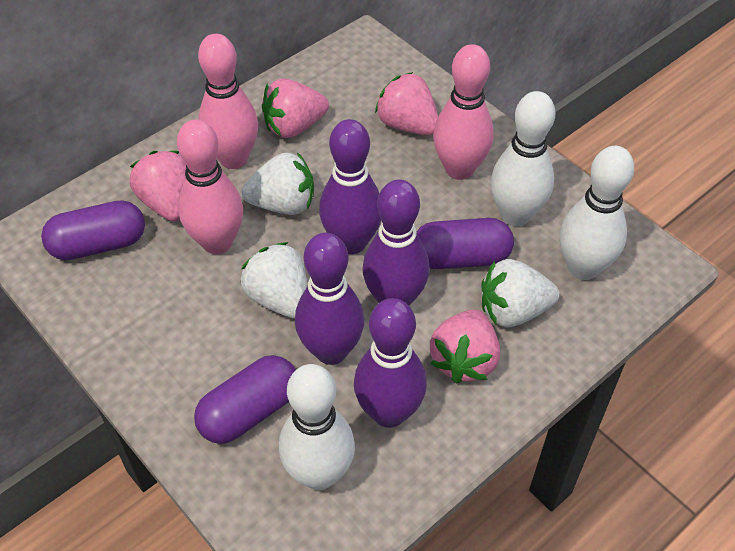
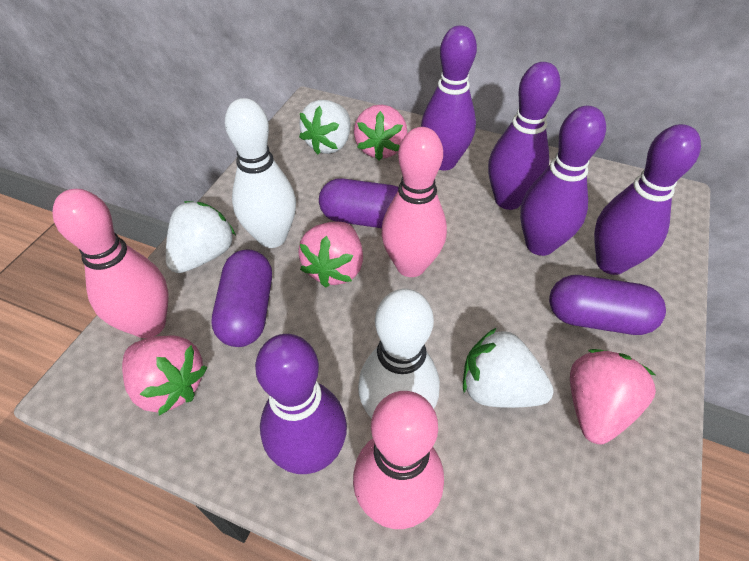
purple bowling pin: [295,233,364,365] [319,119,381,254] [354,298,427,428] [363,179,430,306] = 4 -> [255,334,347,474] [421,25,477,170] [488,62,561,210] [520,106,606,256] [594,124,701,275] = 5
white bowling pin: [279,364,355,490] [491,91,555,226] [560,146,634,280] = 3 -> [225,98,296,248] [358,288,440,419] = 2

